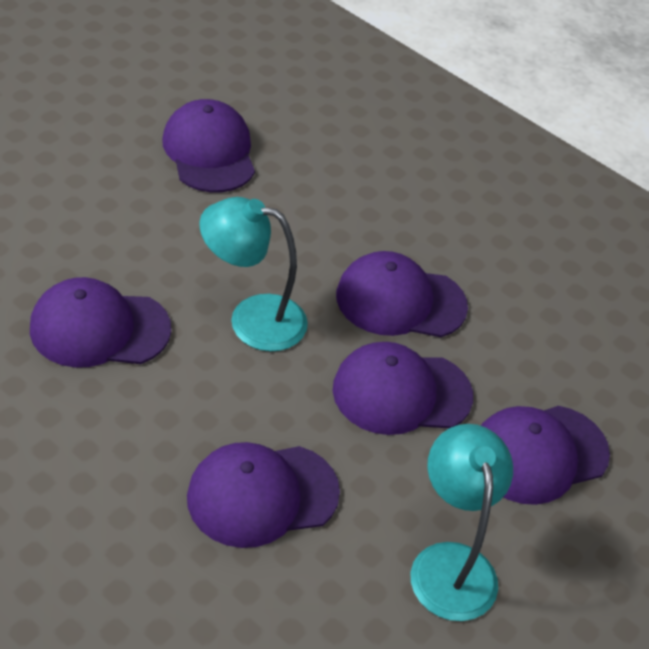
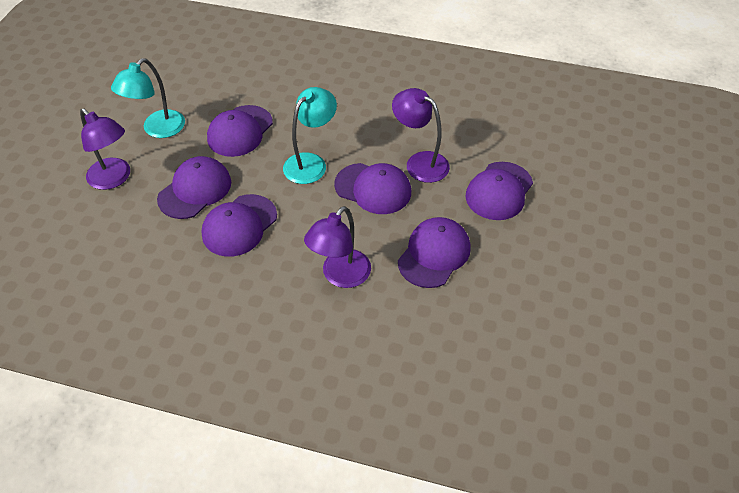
purple lamp: none = 0 -> [80,109,130,190] [304,206,371,288] [392,88,450,183] = 3

